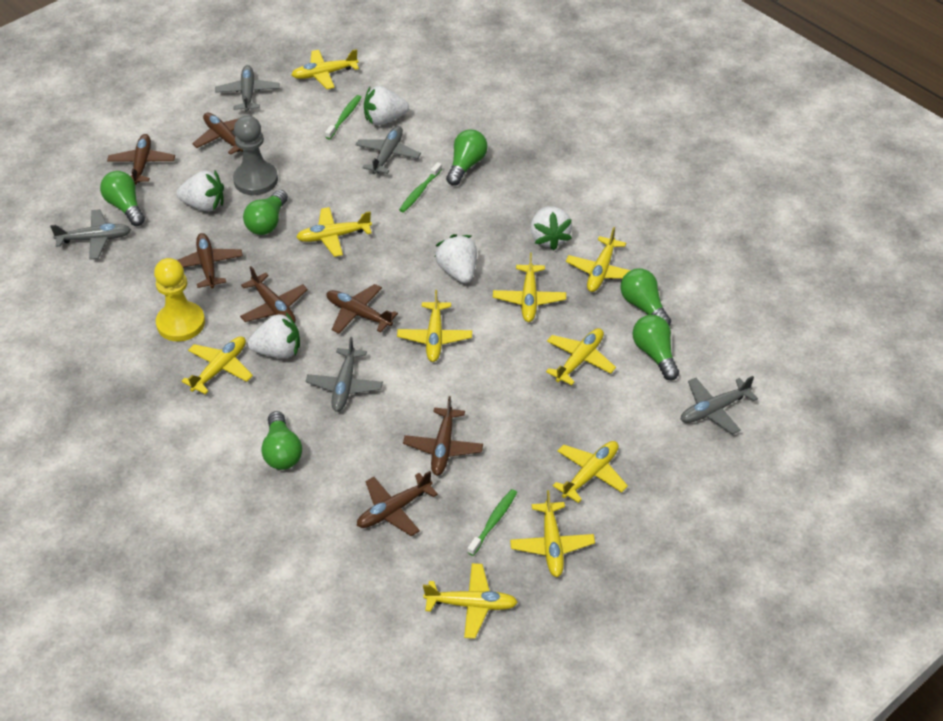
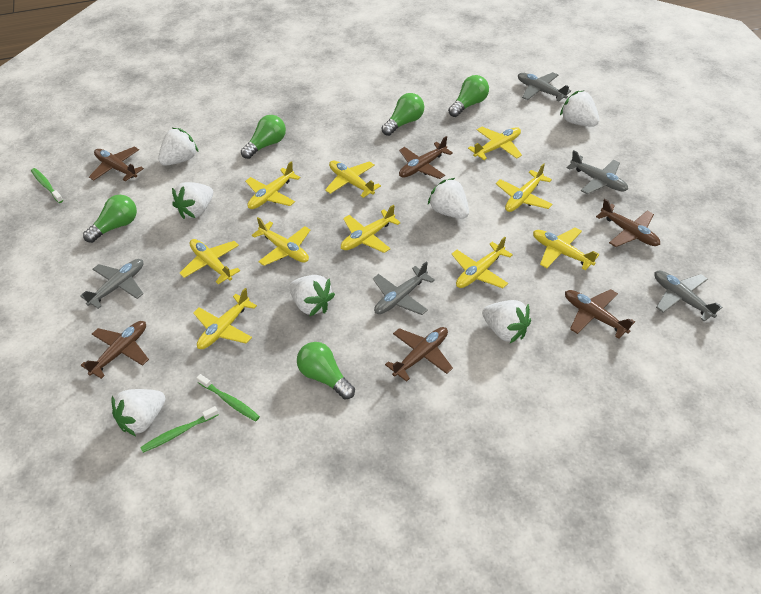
brown plane: [107,134,175,185] [177,233,243,289] [192,112,243,155] [240,266,308,323] [327,284,398,334] [357,471,438,536] [403,396,483,476] = 7 -> [81,321,149,379] [89,147,144,181] [385,327,453,382] [399,136,453,179] [565,289,635,339] [596,199,660,247] = 6
green light bulb: [100,171,145,226] [243,190,288,235] [261,411,302,470] [446,129,488,186] [620,268,671,326] [632,315,679,381] = 6 -> [83,195,137,243] [241,115,286,159] [297,342,355,399] [382,93,424,136] [448,75,489,117] = 5
grey pawn: [233,115,278,195] = 1 -> none = 0
white strawberry: [176,171,224,211] [248,312,300,358] [364,86,409,125] [435,234,477,283] [531,206,572,250] = 5 -> [111,389,165,436] [158,128,199,166] [172,182,213,219] [289,275,335,316] [428,178,469,219] [482,300,531,343] [560,90,599,127] = 7
yellow pawn: [154,258,205,341] = 1 -> none = 0

